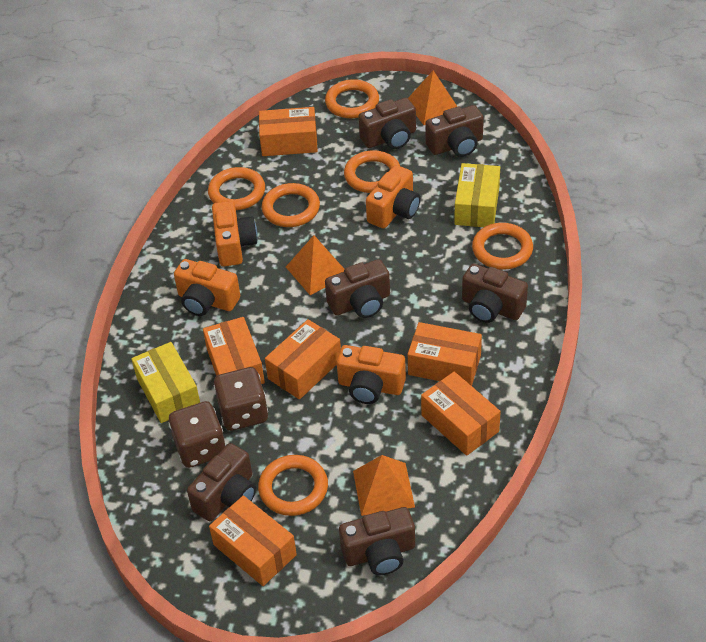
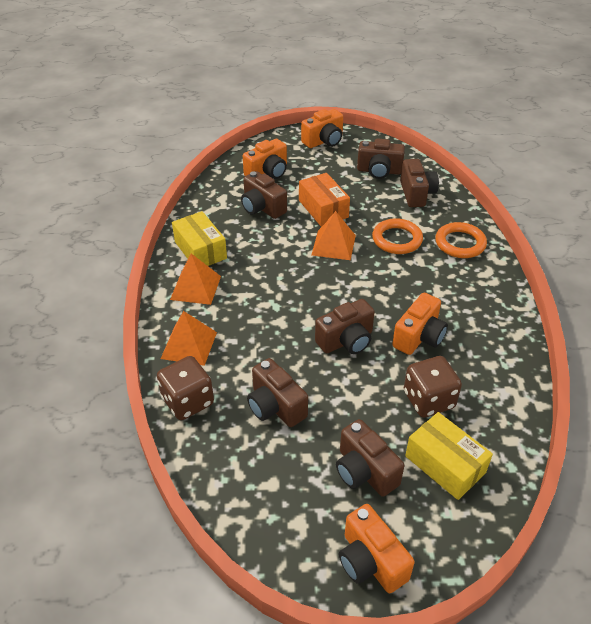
orange box: [203,317,265,384] [209,496,297,586] [259,107,318,156] [265,319,341,399] [408,322,482,386] [421,372,501,456] = 6 -> [299,173,350,226] = 1
orange ring: [208,167,265,210] [258,455,328,516] [262,183,320,227] [325,79,379,118] [344,150,400,193] [472,223,533,270] = 6 -> [372,218,423,254] [435,222,487,258] = 2

